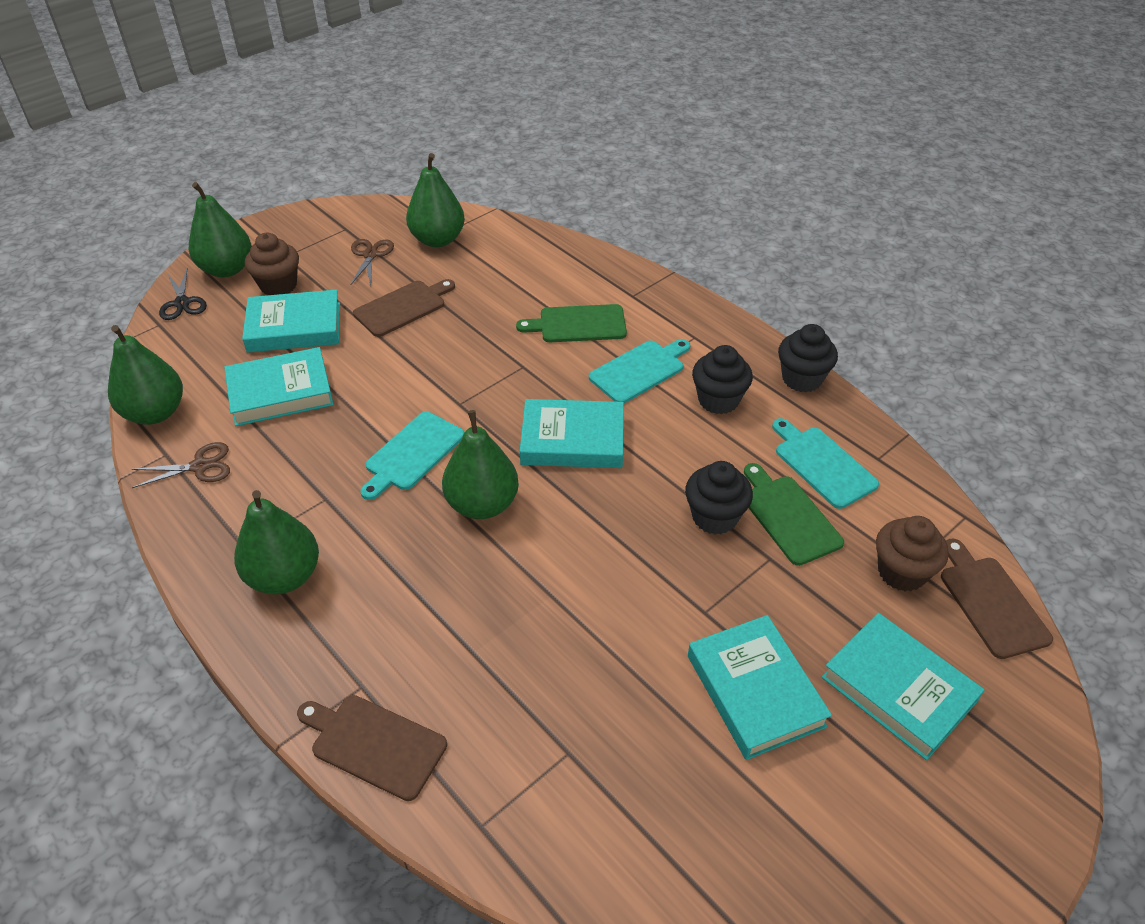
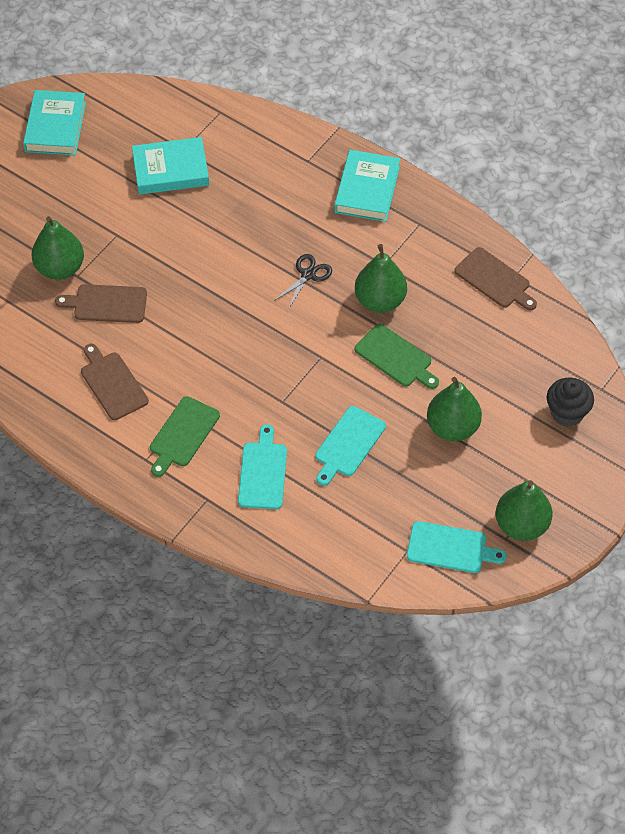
black cupcake: [685,461,753,535] [692,345,753,414] [778,324,838,392] = 3 -> [547,377,594,427] = 1
brown cupcake: [245,233,299,295] [876,516,949,591] = 2 -> none = 0
brown scissors: [132,442,230,488] [350,239,394,285] = 2 -> none = 0
green pear: [108,325,183,425] [189,182,251,278] [234,490,319,595] [406,153,465,247] [442,410,519,519] = 5 -> [32,216,84,280] [355,244,407,313] [427,377,482,441] [496,480,553,541] = 4
turquoise book: [224,347,334,426] [242,290,340,353] [520,399,624,468] [688,615,832,760] [822,613,984,760] = 5 -> [23,90,86,156] [132,137,209,194] [335,150,400,222] = 3

